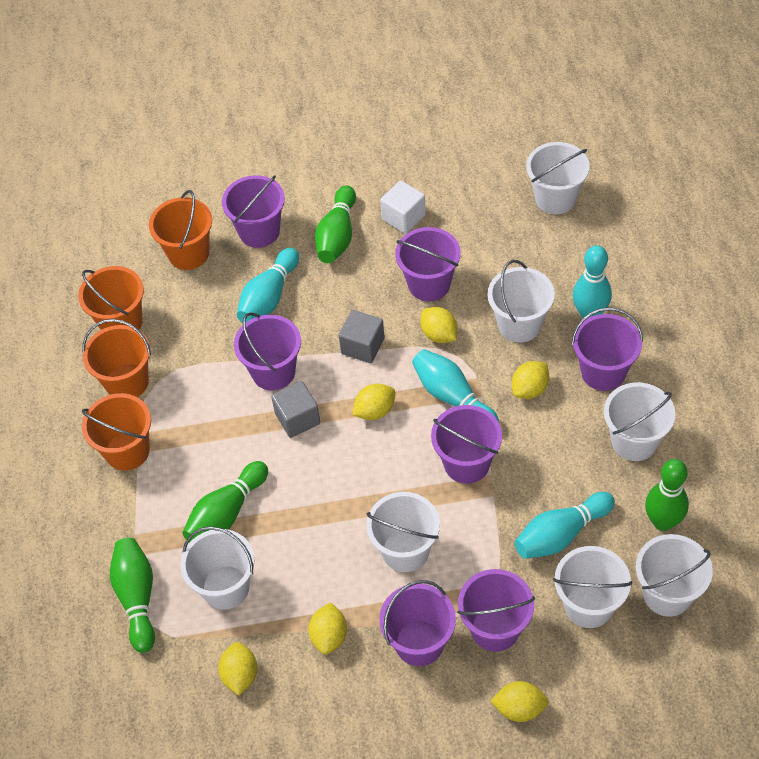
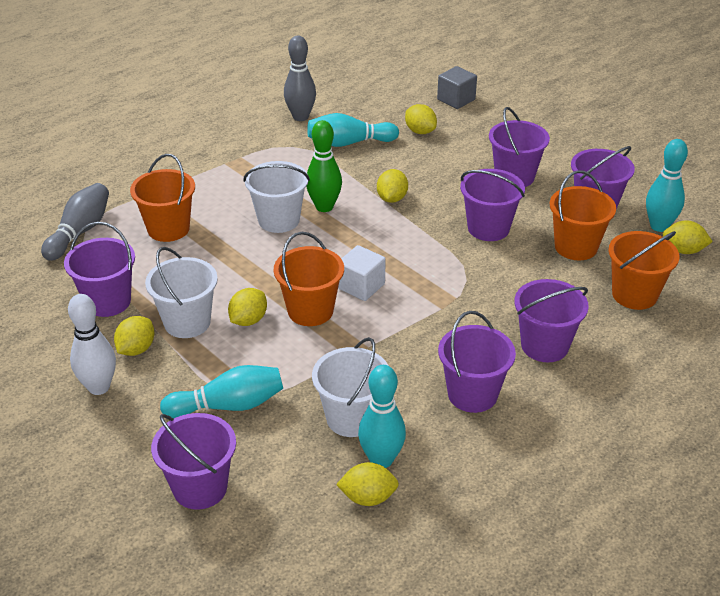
green bowling pin: [110,538,155,653] [183,461,268,543] [315,185,356,263] [645,459,689,531] = 4 -> [306,120,342,212] = 1
grey bowling pin: none = 0 -> [41,183,109,261] [284,35,316,121] = 2
grey cube: [271,381,320,438] [339,310,385,363] = 2 -> [437,66,477,109] = 1
white bowling pin: none = 0 -> [68,294,116,395] = 1
white bucket: [180,526,255,610] [366,492,440,572] [488,260,555,343] [526,142,590,214] [553,546,632,628] [604,382,676,461] [636,534,713,617] = 7 -> [145,247,218,338] [243,161,310,233] [312,337,389,437] = 3

